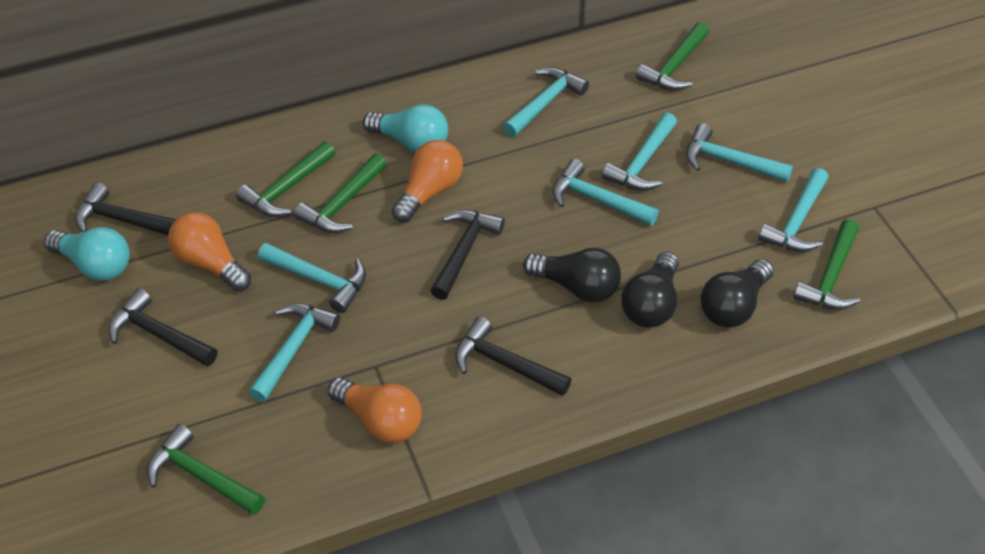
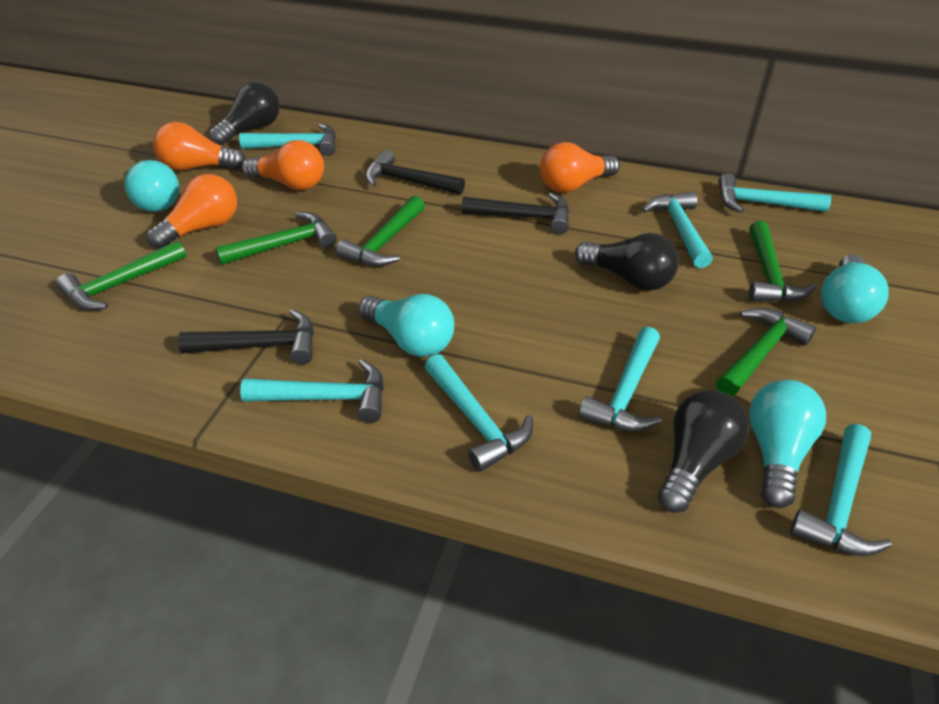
black hammer: [75,183,176,235] [108,289,217,366] [430,210,505,300] [455,317,571,396] = 4 -> [178,309,314,364] [365,150,465,195] [462,193,569,234] = 3
orange light bulb: [168,212,251,291] [328,377,422,443] [392,140,463,222] = 3 -> [147,174,237,249] [153,122,246,170] [242,140,324,190] [540,142,620,192] = 4
turquoise light bulb: [44,227,130,281] [363,104,448,153] = 2 -> [124,160,179,212] [358,294,454,357] [749,380,826,508] [821,254,888,323] = 4

